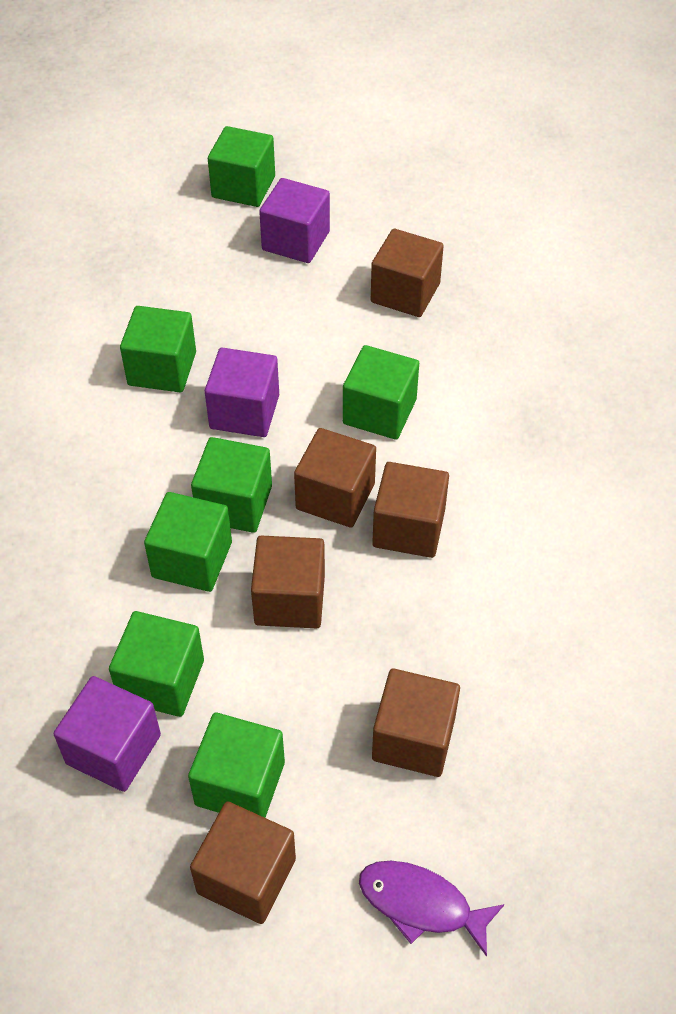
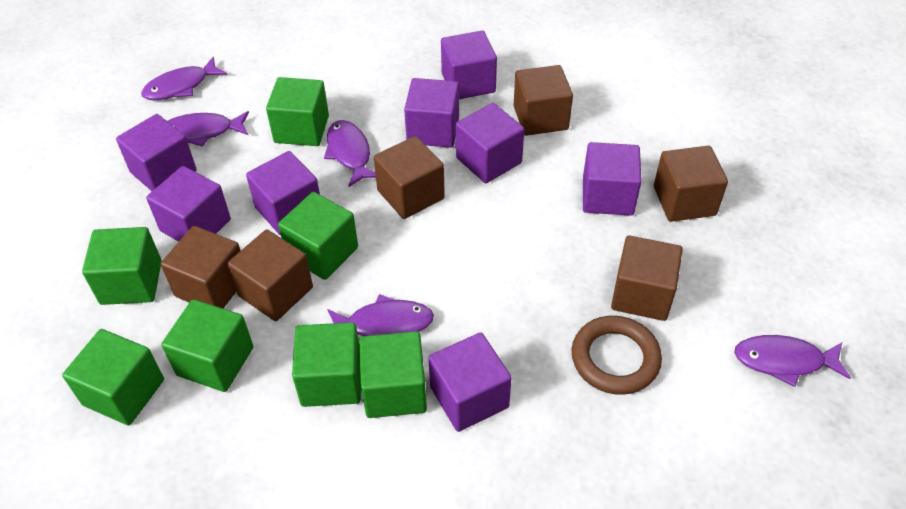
brown ring: none = 0 -> [572,316,662,395] = 1
purple cube: [54,676,161,792] [205,348,279,437] [259,178,330,263] = 3 -> [116,114,197,191] [146,166,231,242] [246,151,320,236] [404,78,459,148] [428,332,512,432] [441,31,497,99] [456,103,525,183] [583,142,642,216] = 8
purple fish: [359,861,505,957] = 1 -> [141,57,227,100] [167,111,249,147] [324,120,376,187] [327,294,434,336] [734,335,851,387] = 5

